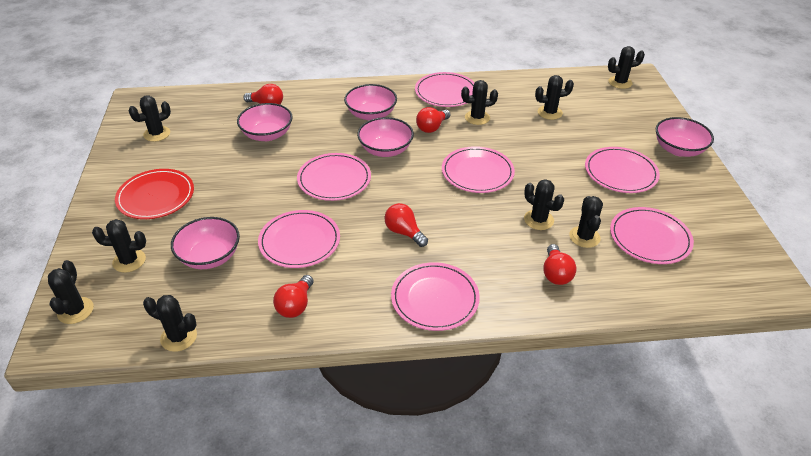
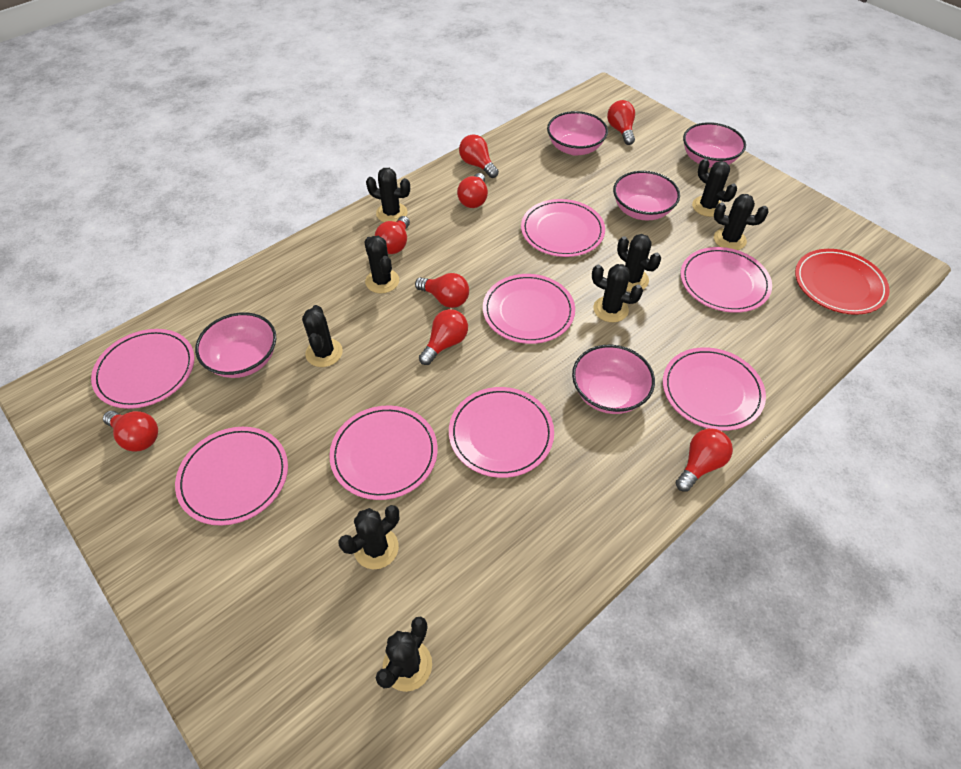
pink plate: [258,210,340,268] [297,153,371,201] [391,262,480,331] [415,72,475,107] [442,146,515,193] [585,147,660,193] [610,207,694,264] = 7 -> [91,329,194,409] [175,427,288,526] [329,406,438,500] [449,387,554,478] [483,274,575,344] [521,199,605,257] [663,347,766,431] [681,247,772,313] = 8
red light bulb: [243,84,283,104] [273,275,314,318] [384,203,428,247] [416,107,451,133] [543,244,577,285] = 5 -> [103,411,158,451] [375,216,410,254] [415,273,469,308] [419,309,468,365] [457,173,488,208] [459,134,499,178] [607,100,635,145] [676,428,733,492] = 8

